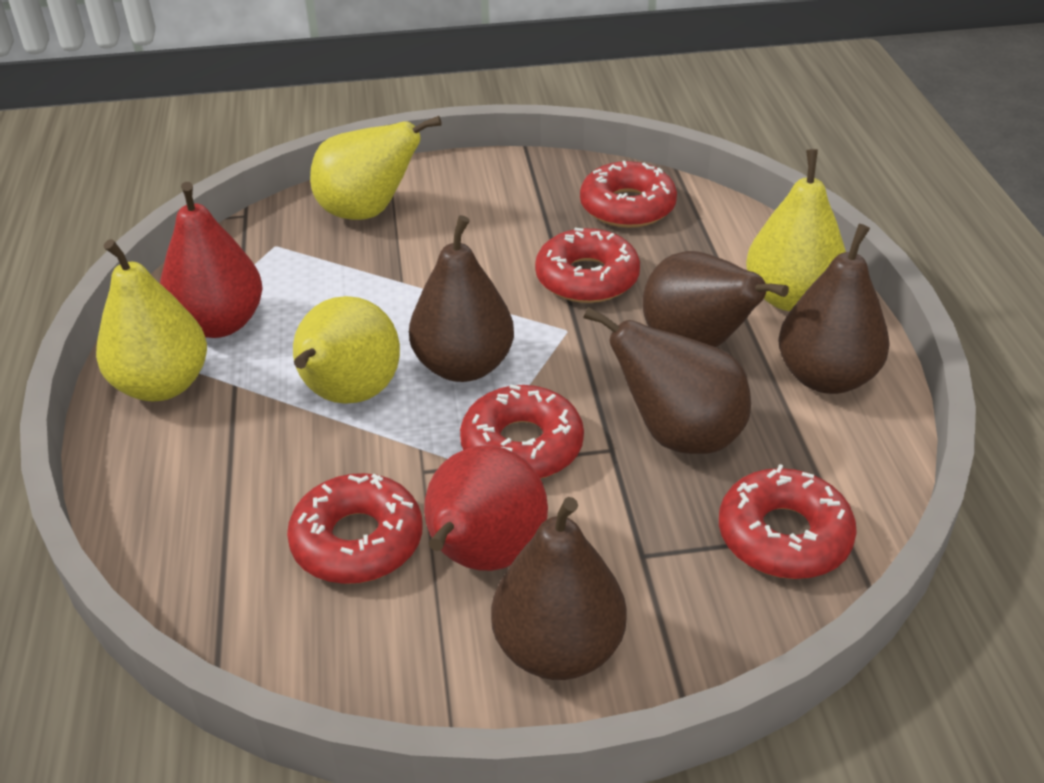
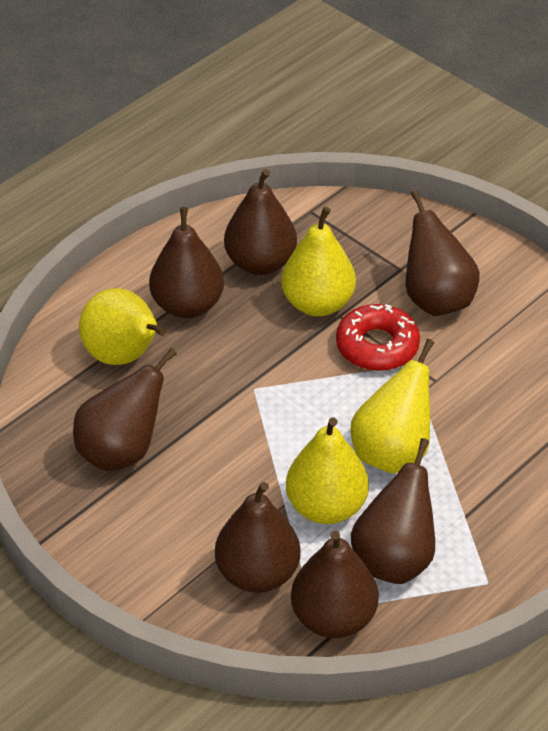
brown pear: [409,215,514,382] [491,497,627,680] [583,307,751,454] [642,251,789,347] [778,224,890,394] = 5 -> [73,348,177,471] [149,207,224,318] [215,482,301,593] [224,169,297,275] [291,531,379,638] [351,438,435,584] [406,190,480,316] = 7
red donut: [287,473,423,584] [460,385,584,479] [535,228,640,303] [580,161,677,228] [719,464,857,579] = 5 -> [336,304,420,371] = 1
red pear: [160,182,263,338] [424,445,548,571] = 2 -> none = 0

